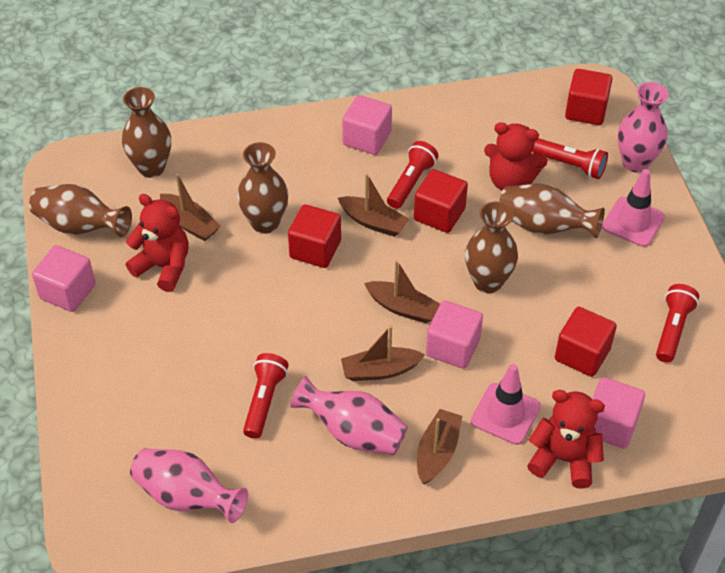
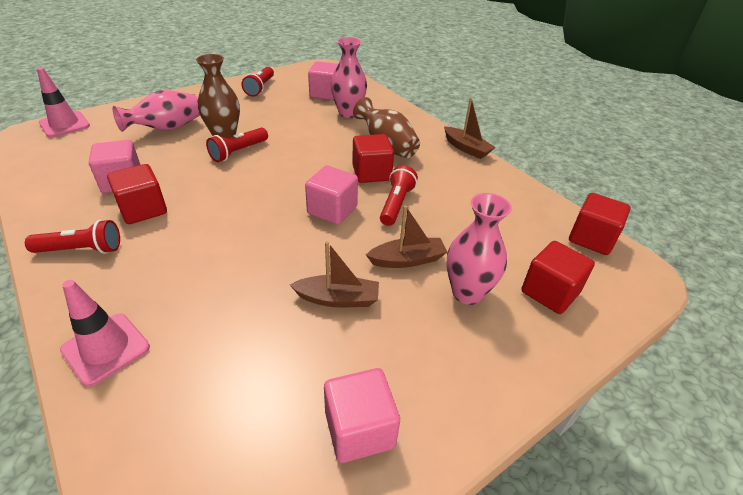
brown boat: [160,174,221,241] [338,173,409,237] [341,326,425,381] [364,260,440,323] [417,409,462,484] = 5 -> [290,241,379,307] [366,205,447,268] [444,98,495,159] = 3
brown vase: [29,184,132,237] [122,87,171,178] [237,142,288,234] [465,202,518,293] [499,184,605,238] = 5 -> [196,54,240,138] [353,97,420,158] = 2
red teddy bear: [126,194,189,292] [484,122,548,191] [527,390,605,489] = 3 -> none = 0

